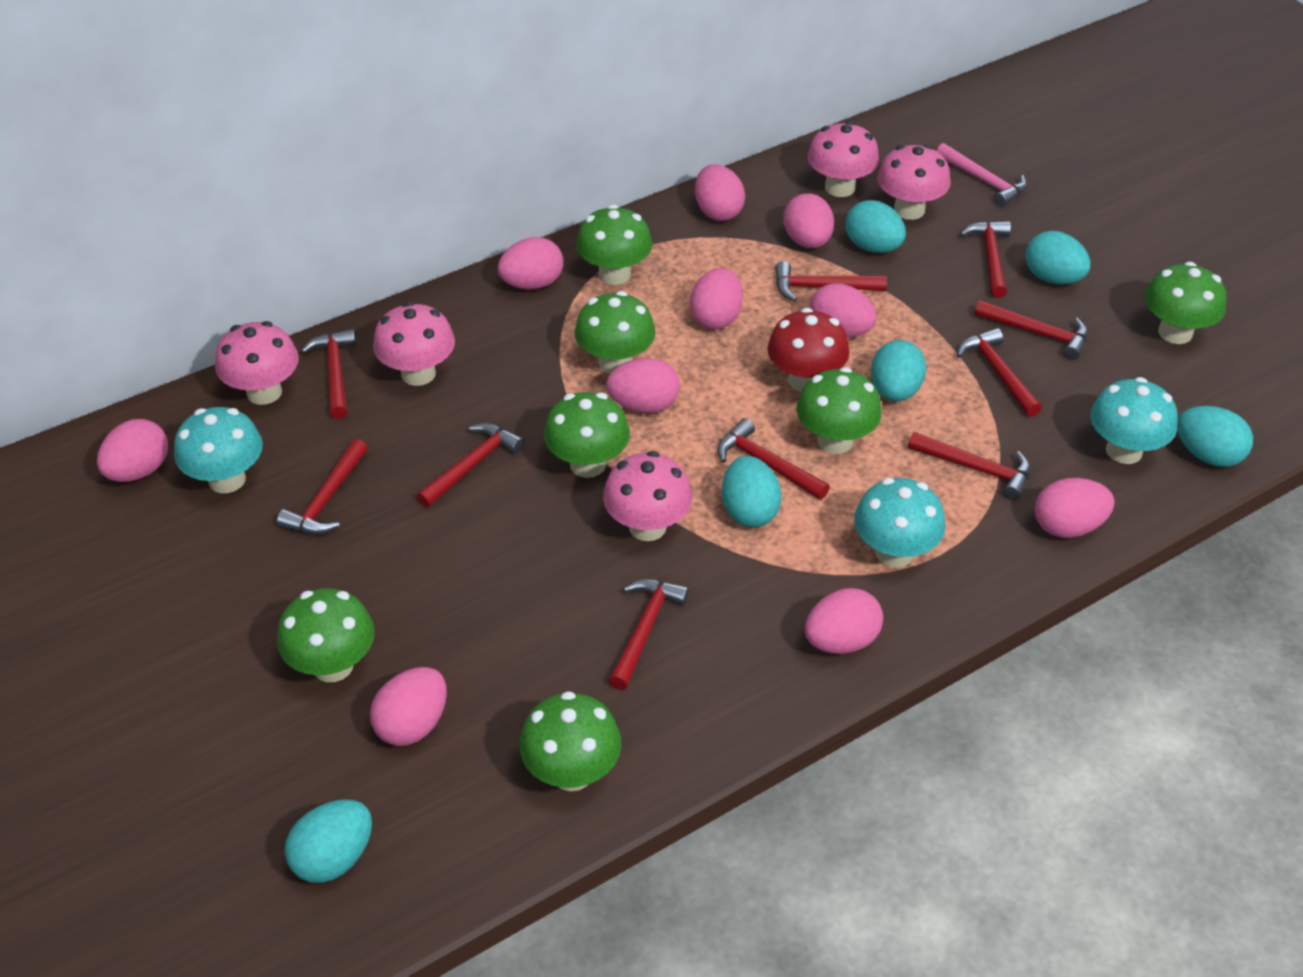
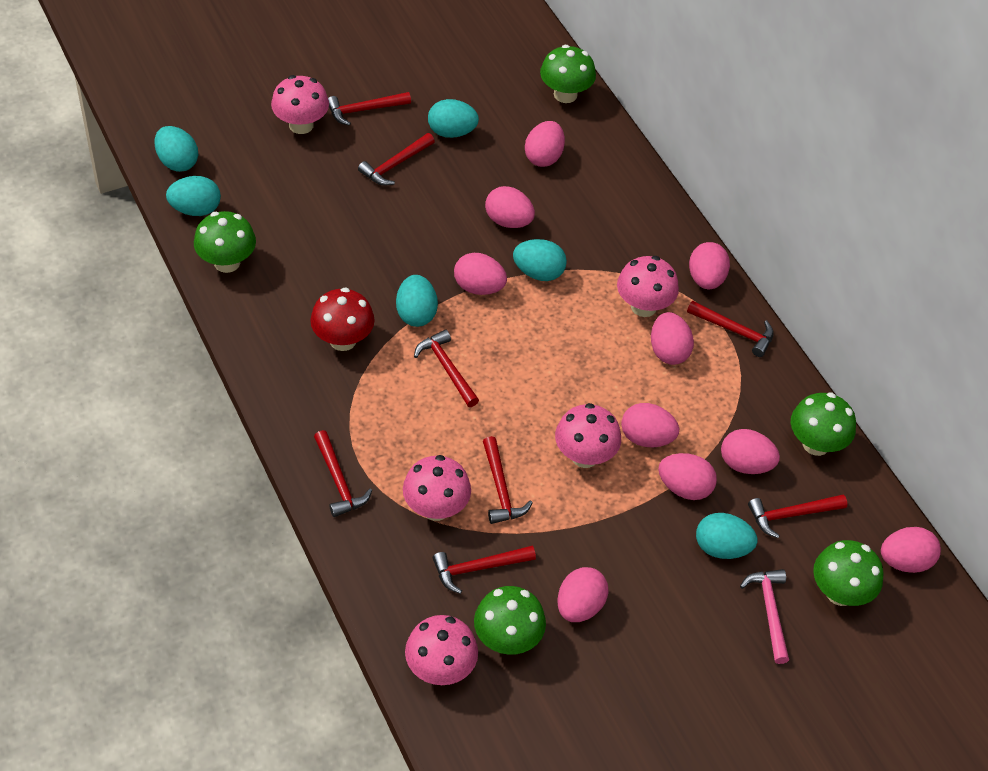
green mushroom: [277,588,375,682] [519,691,621,791] [544,392,630,478] [575,291,655,374] [576,205,652,285] [797,367,882,454] [1145,262,1226,344] = 7 -> [194,211,256,273] [474,586,546,655] [540,45,596,103] [791,393,856,456] [813,540,883,606] = 5
red hammer: [277,439,368,534] [301,329,356,419] [416,423,524,508] [609,579,689,690] [717,418,830,500] [775,261,887,302] [908,432,1030,500] [957,328,1042,417] [960,221,1011,298] [975,300,1088,360] = 10 -> [314,430,372,517] [328,92,411,126] [358,133,435,186] [414,329,479,407] [433,546,536,594] [483,436,533,524] [687,301,774,357] [748,494,848,538] = 8
turquoise mushroom: [174,407,263,493] [854,478,945,568] [1090,377,1178,464] = 3 -> none = 0

